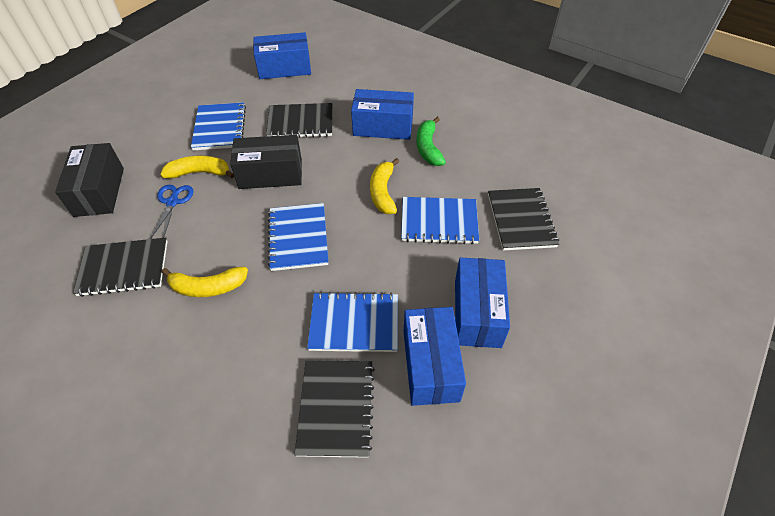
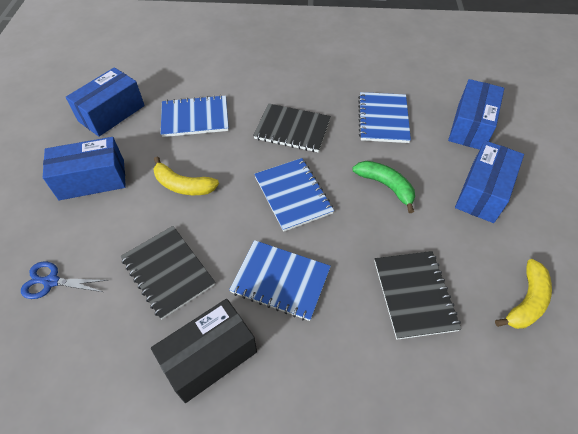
black box: [55,143,124,217] [230,135,302,189] = 2 -> [151,299,257,403] = 1
black notebook: [73,238,168,297] [266,103,332,138] [294,360,375,458] [488,188,559,251] = 4 -> [121,226,215,319] [253,103,331,152] [374,251,461,340] = 3
yellow banana: [160,156,234,179] [161,267,248,297] [370,158,399,214] = 3 -> [154,157,219,195] [495,259,552,329] = 2

